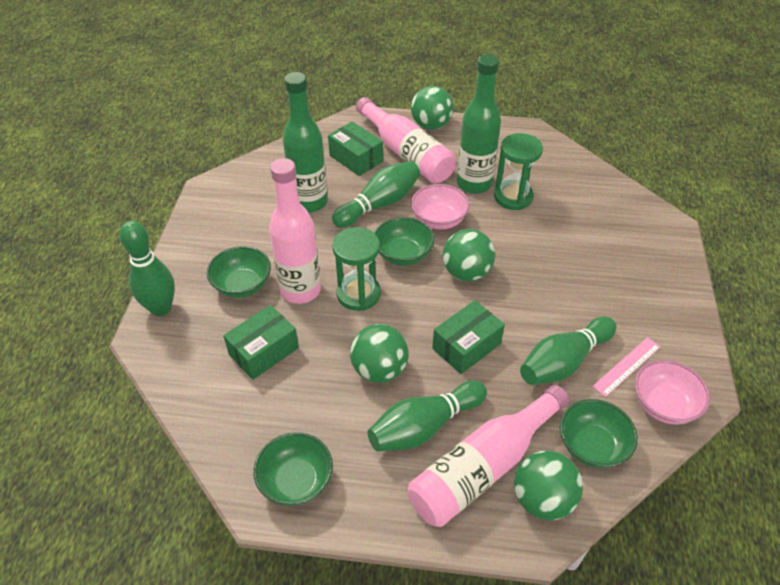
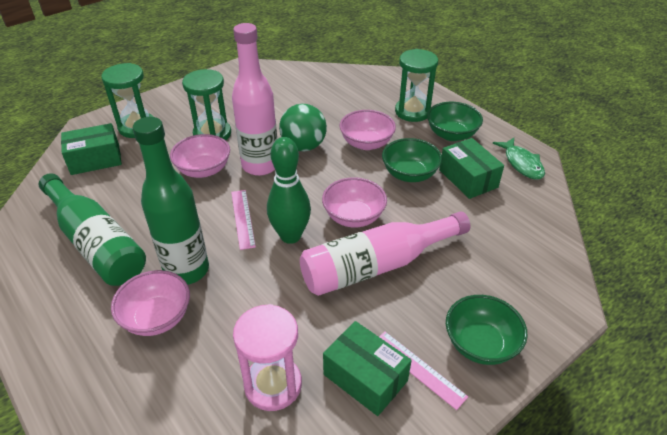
green ball: [350,324,409,383] [411,86,454,130] [443,229,495,281] [514,450,583,520] = 4 -> [279,104,327,151] = 1
green bowl: [207,246,271,298] [253,432,333,506] [375,217,434,266] [560,399,638,469] = 4 -> [382,138,442,182] [427,102,483,141] [446,295,528,365] = 3
green bowling pin: [120,221,175,316] [332,161,420,228] [367,380,487,452] [520,316,617,385] = 4 -> [267,137,311,244] = 1
green fish: none = 0 -> [493,138,545,180] = 1
green hourglass: [332,227,381,311] [494,133,543,210] = 2 -> [101,63,154,138] [182,69,231,140] [395,49,438,122] = 3
pink bottle: [269,158,321,304] [356,97,456,183] [408,385,569,527] = 3 -> [232,23,277,176] [300,212,470,296] = 2
pink bowl: [411,184,470,230] [635,360,710,425] = 2 -> [111,270,190,336] [170,134,230,178] [322,177,387,227] [340,110,396,150] = 4
pink hourglass: none = 0 -> [233,304,302,411] = 1
pink ruler: [592,337,661,397] = 1 -> [231,190,256,250] [379,332,468,410] = 2

